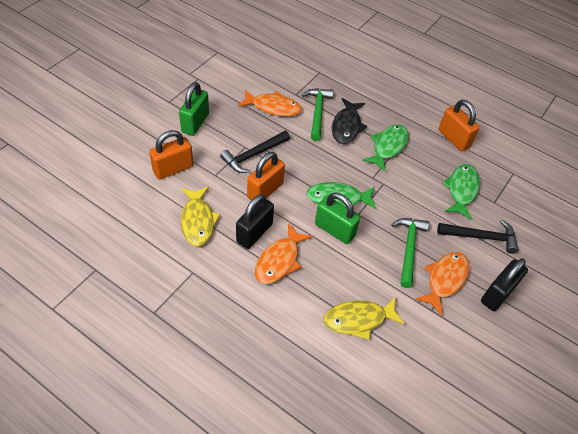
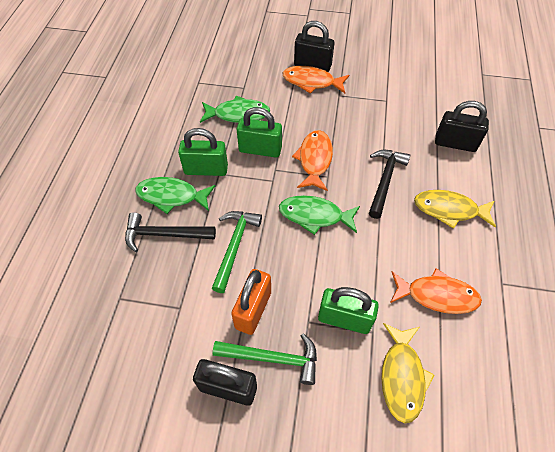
black fish: [332,98,367,144] = 1 -> none = 0
black padlock: [236,194,274,249] [481,258,528,311] = 2 -> [193,359,257,406] [294,21,334,72] [435,101,489,152] = 3
green padlock: [179,82,209,136] [315,193,360,244] = 2 -> [178,128,228,176] [237,107,282,157] [318,287,379,334] = 3
orange padlock: [149,130,194,180] [247,152,285,200] [439,100,480,151] = 3 -> [231,269,271,335] = 1

